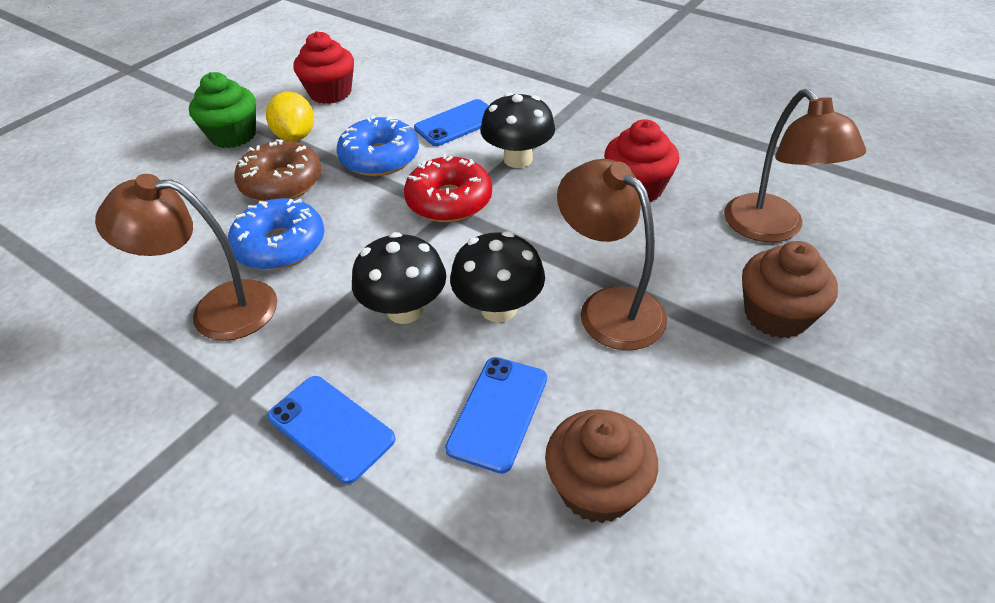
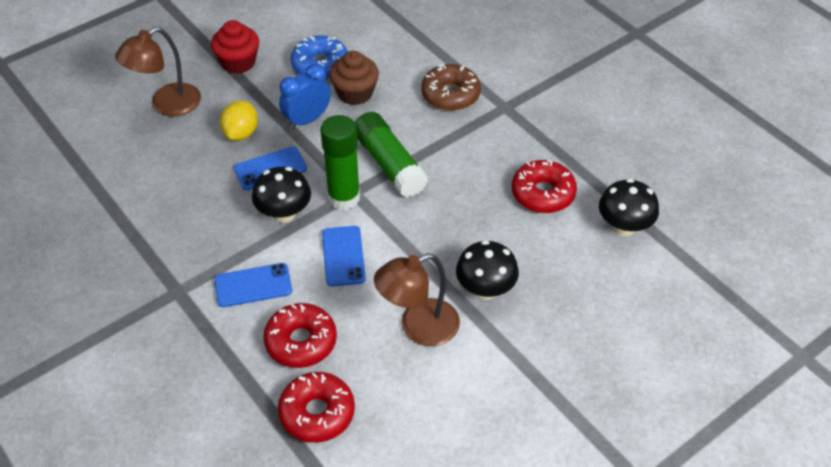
blue clock: none = 0 -> [279,63,331,129] = 1
blue donut: [228,198,324,270] [337,115,419,176] = 2 -> [291,36,348,80] = 1
brown cupcake: [545,409,658,523] [742,241,838,338] = 2 -> [329,51,379,105] = 1
brown lamp: [95,174,277,341] [557,159,667,350] [724,89,866,242] = 3 -> [115,27,201,117] [374,253,460,346] = 2
green cupcake: [189,72,256,148] = 1 -> none = 0
green glue stick: none = 0 -> [320,115,360,210] [355,112,428,198] = 2
red cupcake: [293,31,354,104] [604,119,679,202] = 2 -> [211,20,259,74] = 1
red donut: [404,154,492,222] = 1 -> [263,303,337,368] [278,372,355,443] [512,160,577,213] = 3

